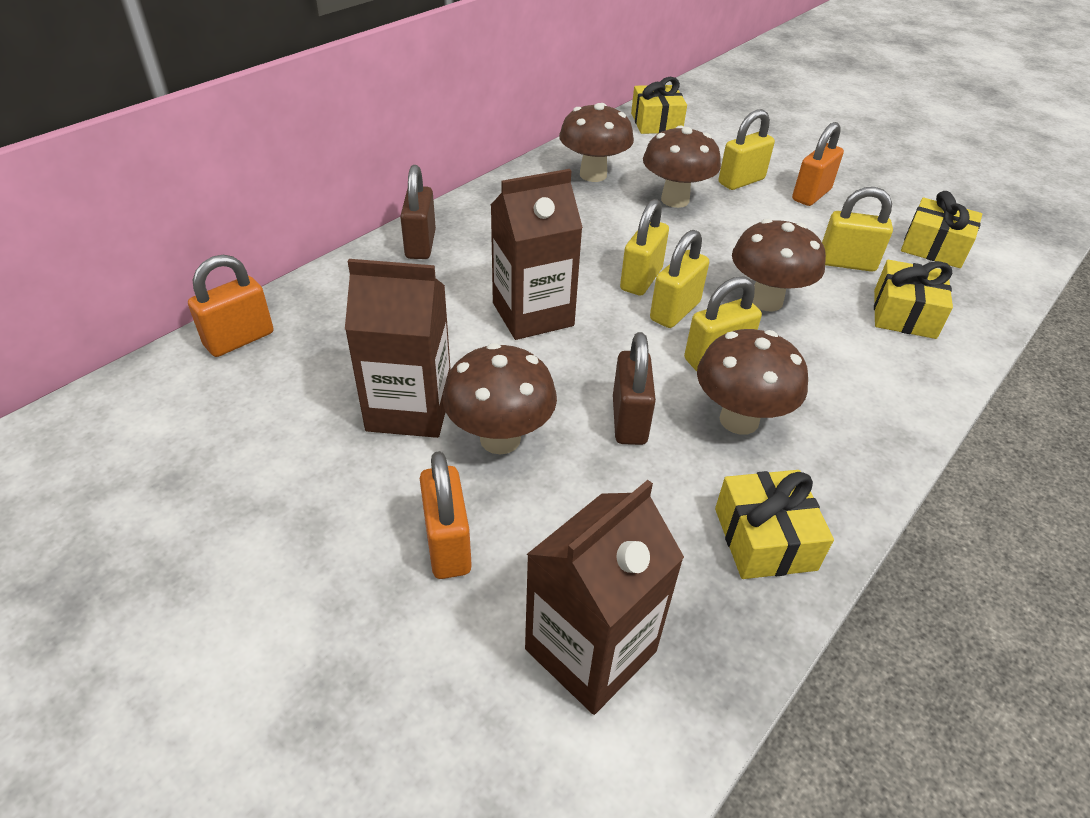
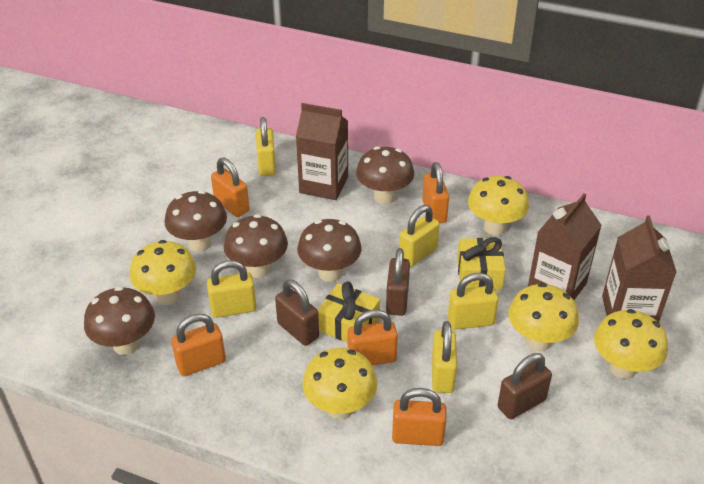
brown padlock: [400,165,436,259] [613,332,656,445] = 2 -> [275,279,319,346] [386,248,410,316] [498,353,552,419] = 3
orange padlock: [188,255,274,357] [420,451,472,579] [792,122,844,206] = 3 -> [171,313,226,376] [211,157,250,217] [348,310,398,365] [392,388,446,446] [422,162,449,223] = 5
yellow gift: [631,77,687,134] [715,470,834,579] [874,260,953,339] [901,191,982,268] = 4 -> [318,281,380,343] [457,237,505,290] = 2
yellow mushroom: none = 0 -> [130,240,196,305] [302,348,377,419] [468,176,529,235] [508,283,579,351] [594,309,668,379] = 5

